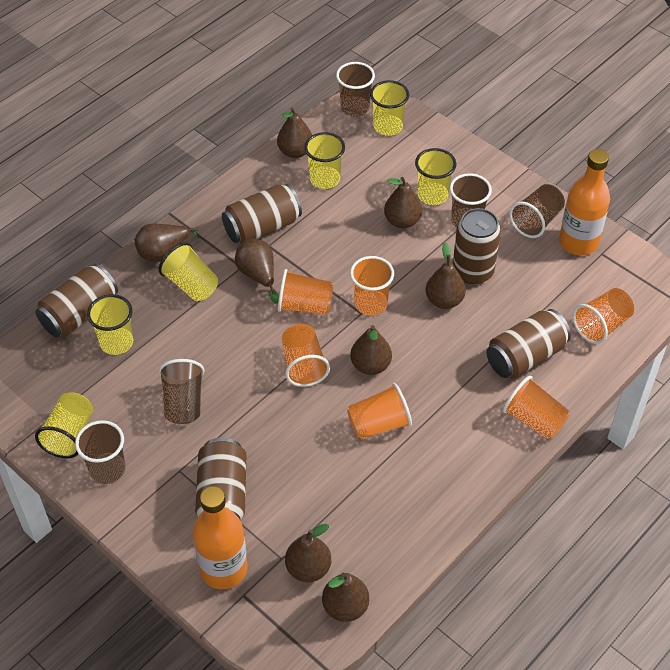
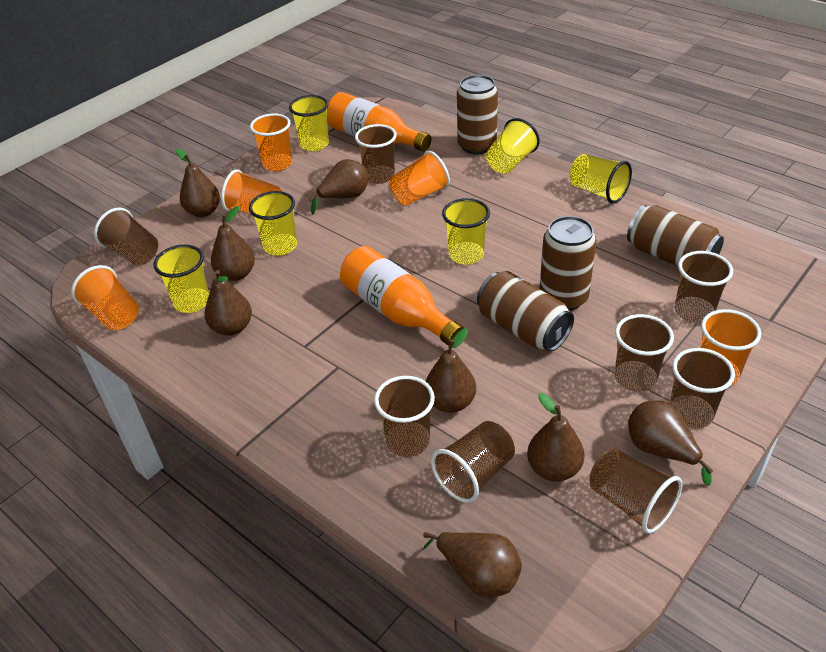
brown can: [35,264,118,337] [195,438,246,521] [222,184,302,243] [453,208,501,284] [486,309,571,379] = 5 -> [457,75,498,154] [477,271,574,352] [539,216,597,311] [627,205,724,266] = 4
brown cup: [75,420,125,484] [159,359,205,424] [336,62,375,117] [450,173,492,228] [509,184,565,238] = 5 -> [94,208,158,265] [355,124,397,184] [374,376,435,457] [431,421,515,503] [589,448,682,534] [614,314,674,392] [670,348,735,429] [675,251,733,323] = 8
orange cup: [278,269,334,315] [282,324,330,387] [347,383,412,439] [350,256,394,316] [503,376,569,439] [573,288,634,344] = 6 -> [71,265,139,330] [221,169,281,214] [250,113,292,171] [390,151,450,206] [701,309,761,386] = 5

